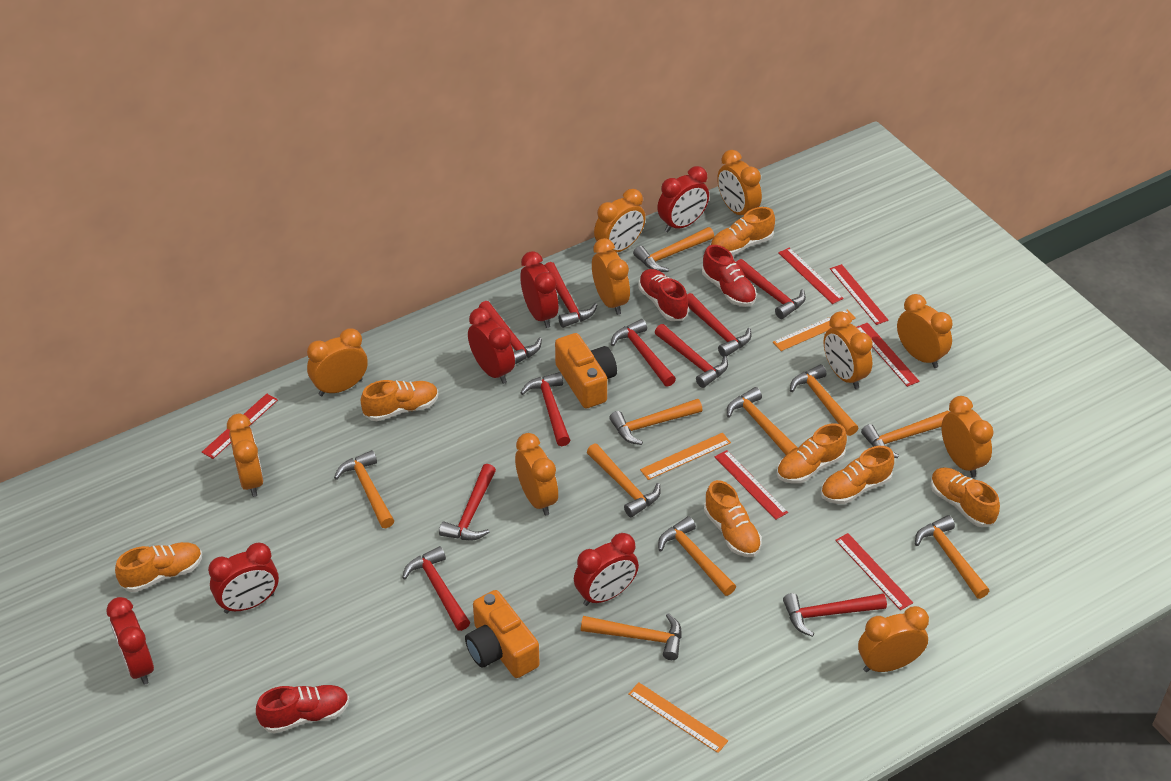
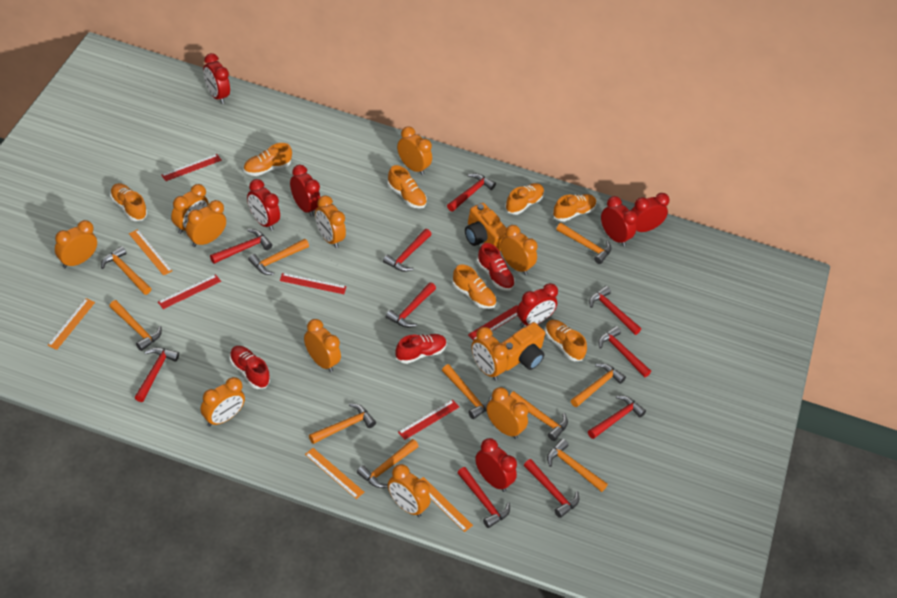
orange clock: [227,414,264,497] [307,328,368,396] [515,433,558,515] [592,238,630,315] [594,189,645,253] [717,150,762,215] [824,311,873,389] [858,606,929,672] [897,294,953,368] [941,396,994,477] = 10 -> [55,220,97,268] [171,184,209,234] [186,200,226,247] [200,377,245,427] [304,319,341,372] [315,195,346,248] [388,464,431,517] [397,126,432,175] [472,327,508,381] [487,387,528,439] [500,225,538,275] = 11
orange ruler: [628,682,728,753] [640,433,731,480] [773,309,856,351] = 3 -> [47,298,95,350] [129,229,172,276] [305,448,364,499] [420,477,473,532] = 4
red clock: [106,597,154,685] [208,542,279,614] [468,308,515,384] [520,251,558,328] [574,533,639,606] [657,166,709,232] = 6 -> [203,53,230,104] [247,179,280,231] [290,165,320,217] [475,438,517,492] [517,283,558,327] [601,196,637,246] [631,193,669,232] = 7
red ruler: [202,394,278,459] [715,450,788,520] [778,248,844,304] [830,264,889,325] [835,533,913,610] [857,323,919,387] = 6 -> [158,274,221,309] [161,154,222,181] [280,273,346,294] [398,400,459,440] [468,305,518,341] = 5

